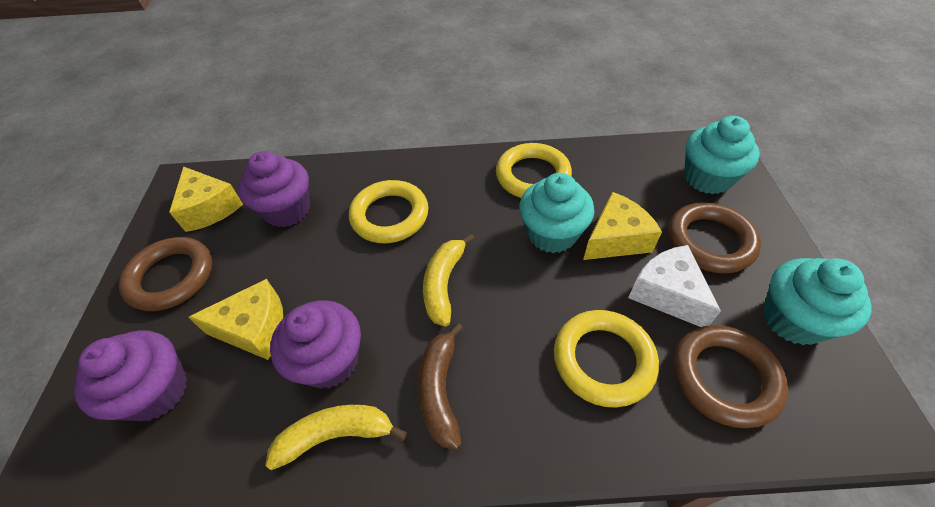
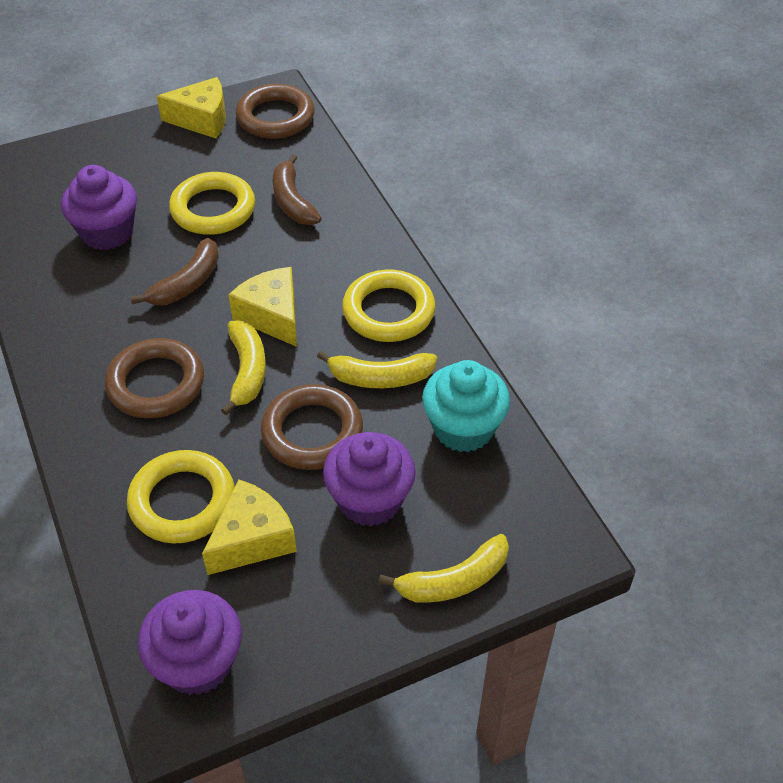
brown banana: [417,323,463,450] = 1 -> [131,238,219,305] [273,154,322,225] = 2
turquoise cupcake: [519,173,594,253] [684,116,760,194] [763,258,872,345] = 3 -> [422,360,510,452] = 1
white cheese: [628,245,721,327] = 1 -> none = 0
yellow banana: [265,405,407,470] [423,234,475,327] = 2 -> [221,320,266,415] [317,351,437,388] [379,534,509,603] = 3

